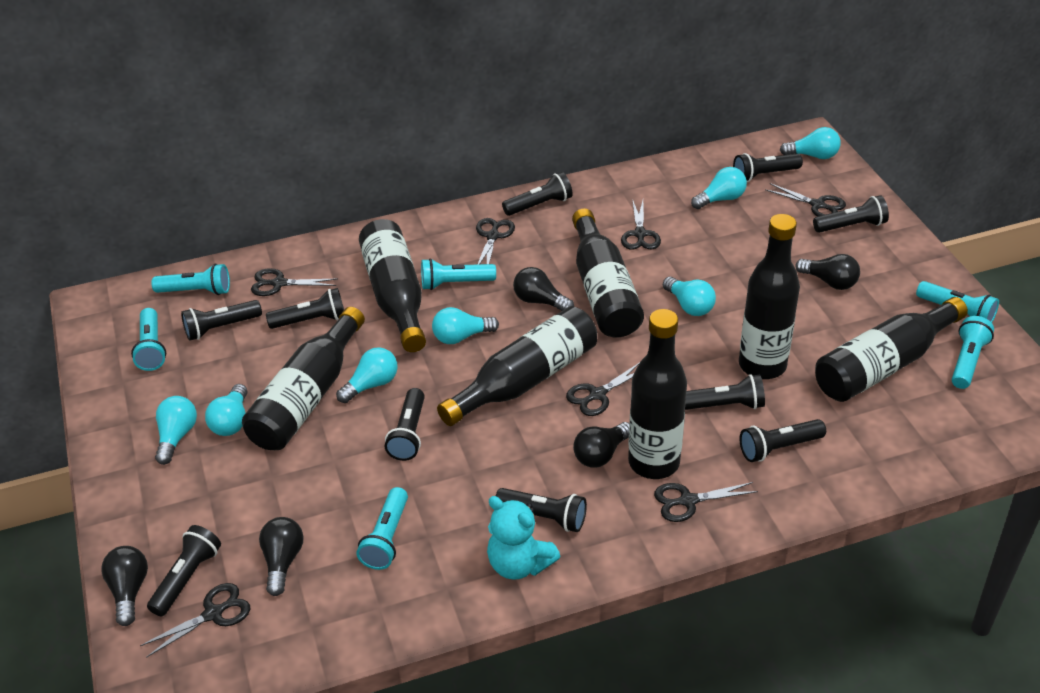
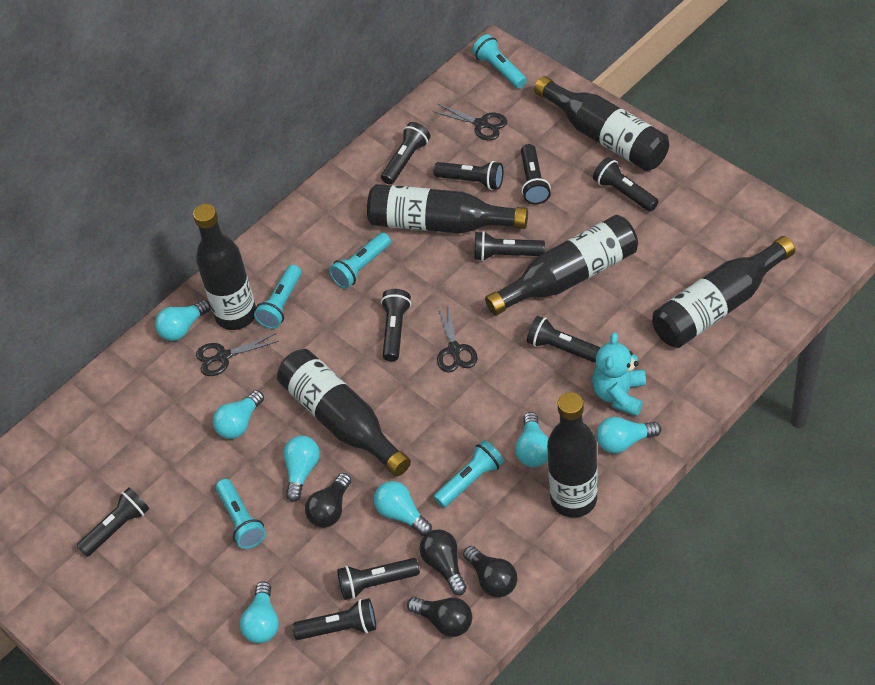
black light bulb: [101,546,148,626] [259,517,304,596] [513,267,574,311] [573,422,629,468] [795,254,860,290] = 5 -> [305,473,351,528] [407,597,472,637] [420,529,467,595] [463,546,518,597] = 4
black scissors: [140,583,250,658] [251,268,337,296] [476,218,515,264] [566,362,640,416] [621,199,661,250] [654,482,758,522] [765,183,846,217] = 7 -> [196,333,279,376] [433,104,507,140] [437,305,478,373] = 3
turquoise flashlight: [131,308,166,371] [151,264,230,295] [357,487,408,570] [421,258,496,290] [916,281,999,323] [952,316,994,389] = 6 -> [216,479,266,549] [254,265,301,329] [329,232,391,289] [434,440,504,508] [472,34,527,89] = 5

